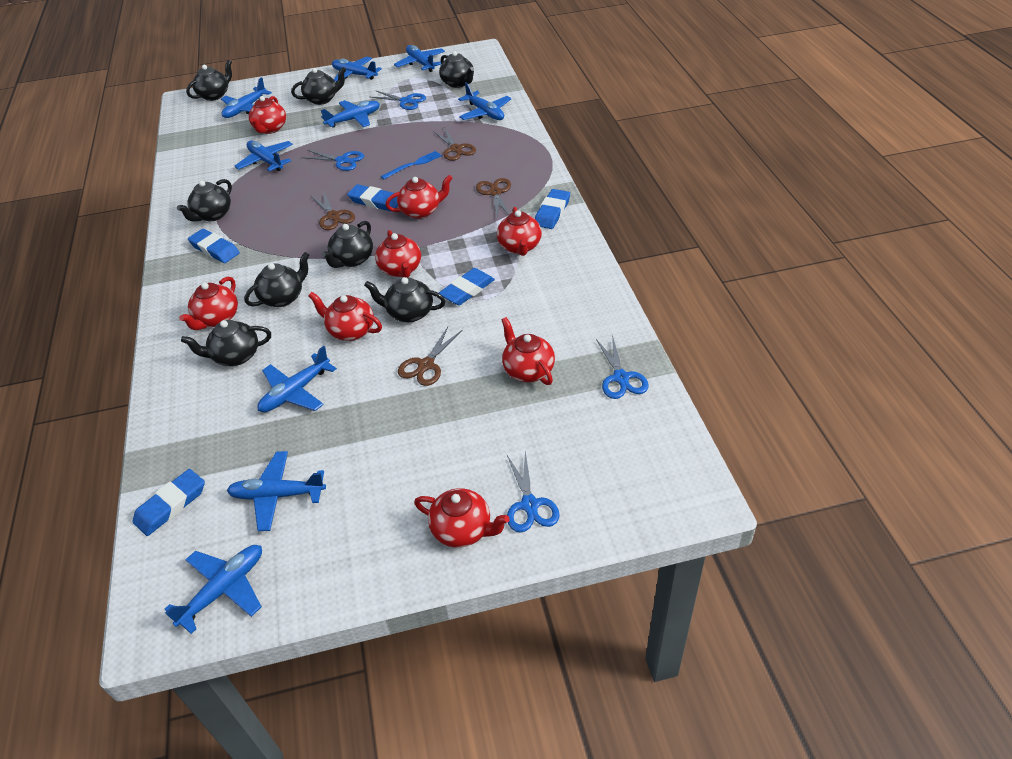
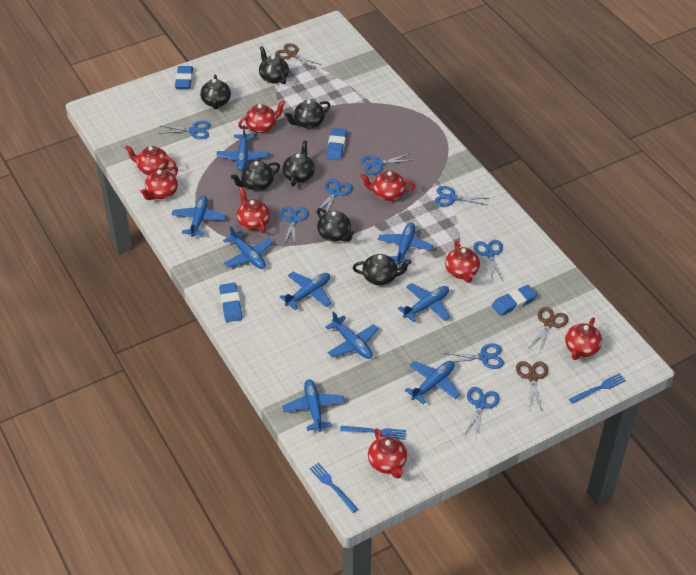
black teapot: [177,179,232,221] [181,320,271,366] [186,60,232,101] [244,252,309,307] [291,67,346,105] [321,221,373,268] [364,277,445,322] [439,51,474,88] = 8 -> [200,74,231,109] [231,161,280,191] [259,46,289,84] [282,141,315,187] [285,100,330,129] [317,208,354,242] [353,254,411,286] = 7
blue eraser: [132,469,205,536] [188,229,240,263] [347,184,398,212] [439,268,495,305] [535,189,570,229] = 5 -> [175,66,193,89] [219,283,242,322] [326,128,347,160] [492,285,537,316] = 4
blue fork: [381,151,442,179] = 1 -> [310,463,358,513] [340,426,406,440] [569,373,626,404] = 3
blue scissors: [301,150,364,171] [371,90,426,110] [507,451,560,532] [596,335,649,399] = 4 -> [158,121,210,139] [280,206,308,245] [314,179,352,214] [360,153,413,175] [435,186,487,207] [444,343,504,369] [464,387,499,439] [473,240,503,280] = 8
brown scissors: [311,192,355,230] [398,327,462,386] [433,127,476,161] [476,178,511,218] = 4 -> [275,43,321,69] [516,361,548,410] [529,307,568,351] = 3

